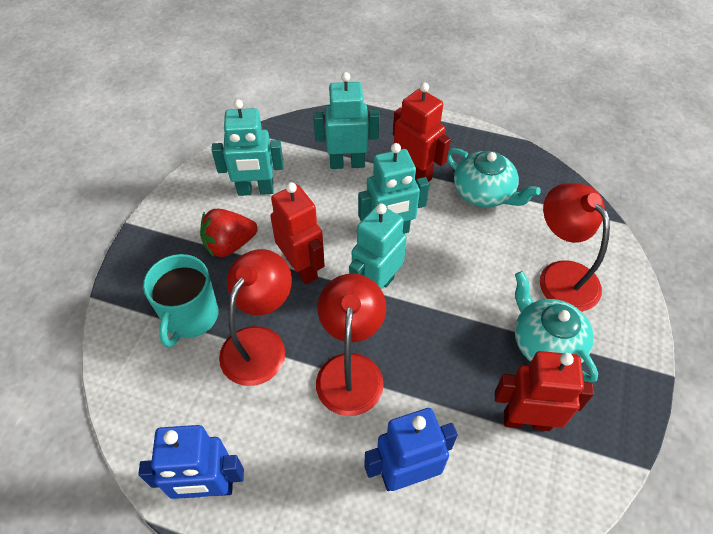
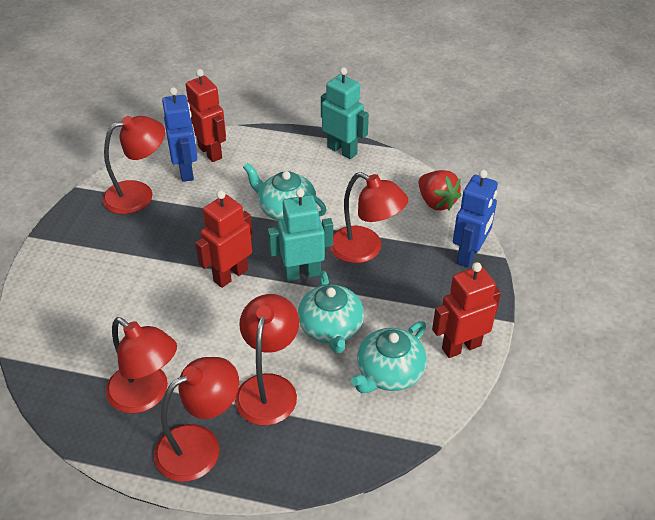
red lamp: [219,249,292,386] [316,274,386,416] [540,183,610,312] = 3 -> [102,116,165,214] [106,317,177,413] [154,357,239,482] [235,294,299,425] [330,172,408,263] = 5
turquoise mug: [143,254,218,348] = 1 -> none = 0
turquoise robot: [212,99,284,196] [313,72,379,169] [349,203,407,289] [358,143,430,234] = 4 -> [268,188,333,281] [321,67,369,159] = 2
turquoise teapot: [447,148,541,207] [515,271,598,383] = 2 -> [243,163,327,221] [298,271,364,354] [351,321,427,393] = 3

